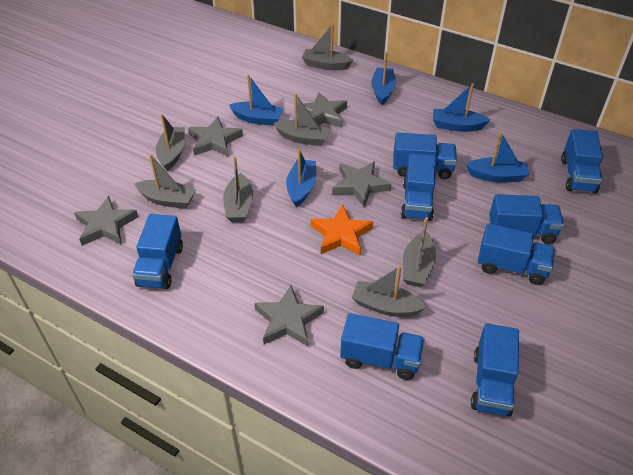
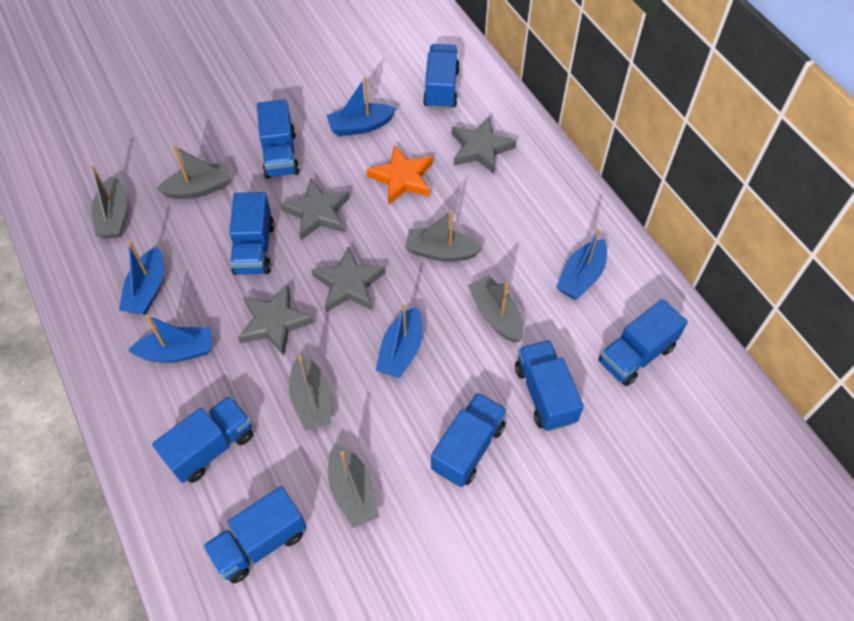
grey boat: [134,154,196,209] [156,114,185,171] [223,157,253,222] [274,94,330,146] [302,24,353,70] [352,265,426,317] [403,217,436,287] = 7 -> [90,165,127,239] [156,145,231,199] [289,353,331,431] [328,442,379,528] [405,210,483,262] [468,275,523,342] = 6
grey star: [74,196,138,246] [188,117,243,156] [254,285,324,346] [297,92,347,128] [332,161,391,208] = 5 -> [238,285,314,356] [280,178,350,240] [311,246,386,312] [452,117,517,174] = 4

